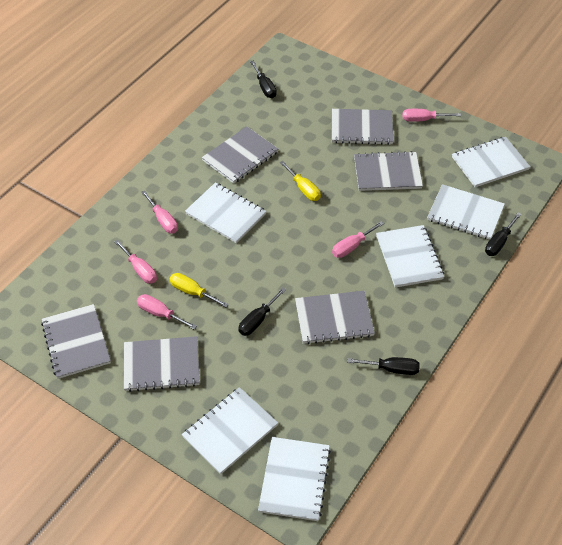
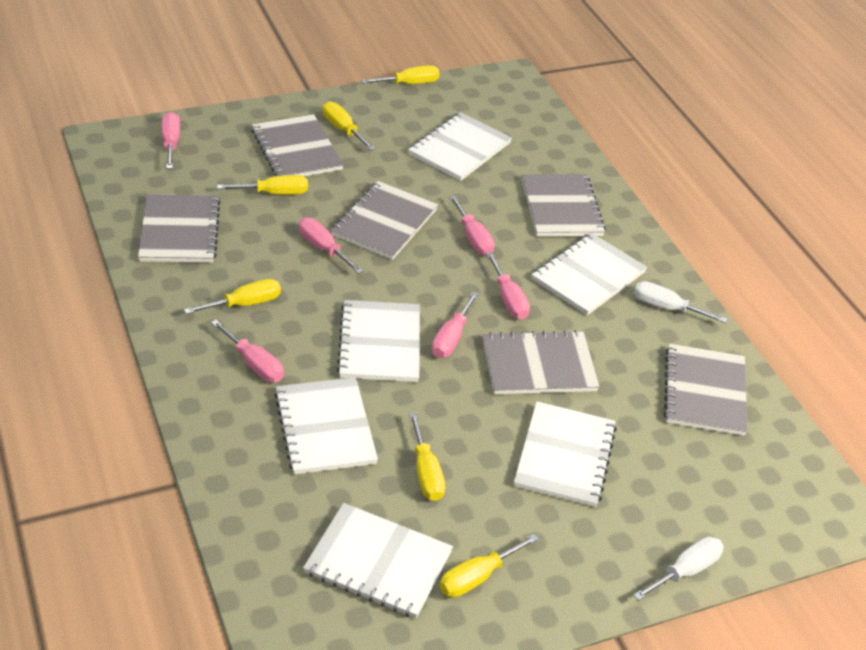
black screwdriver: [238,288,286,336] [250,61,276,98] [347,357,420,375] [485,212,522,256] = 4 -> none = 0
pink screwdriver: [114,240,157,284] [137,294,197,330] [141,190,178,234] [332,221,384,258] [403,109,461,122] = 5 -> [162,112,180,169] [211,320,284,382] [299,218,363,274] [432,292,479,358] [449,195,495,256] [486,252,530,320] = 6
white screwdriver: none = 0 -> [633,537,724,601] [634,281,728,323] = 2
yellow screwdriver: [170,273,229,308] [280,161,321,201] = 2 -> [184,279,281,314] [217,175,308,195] [323,101,375,151] [361,65,439,84] [409,413,445,501] [440,534,539,597] = 6

